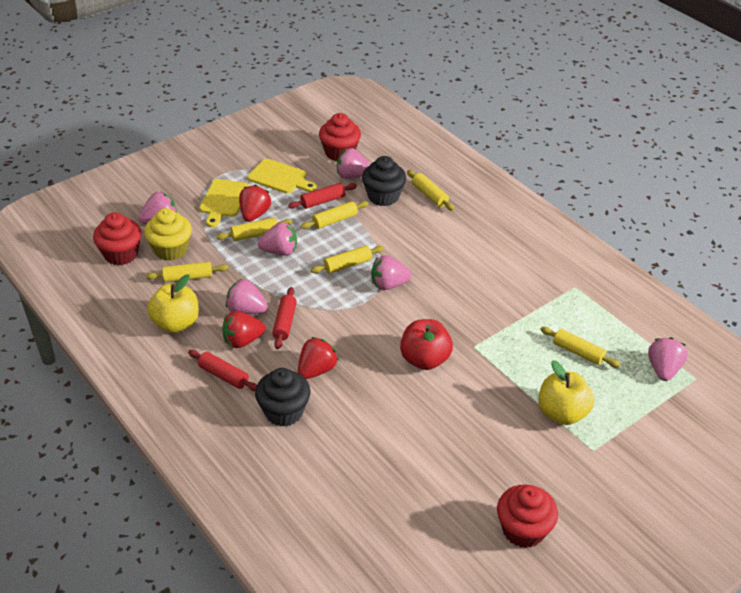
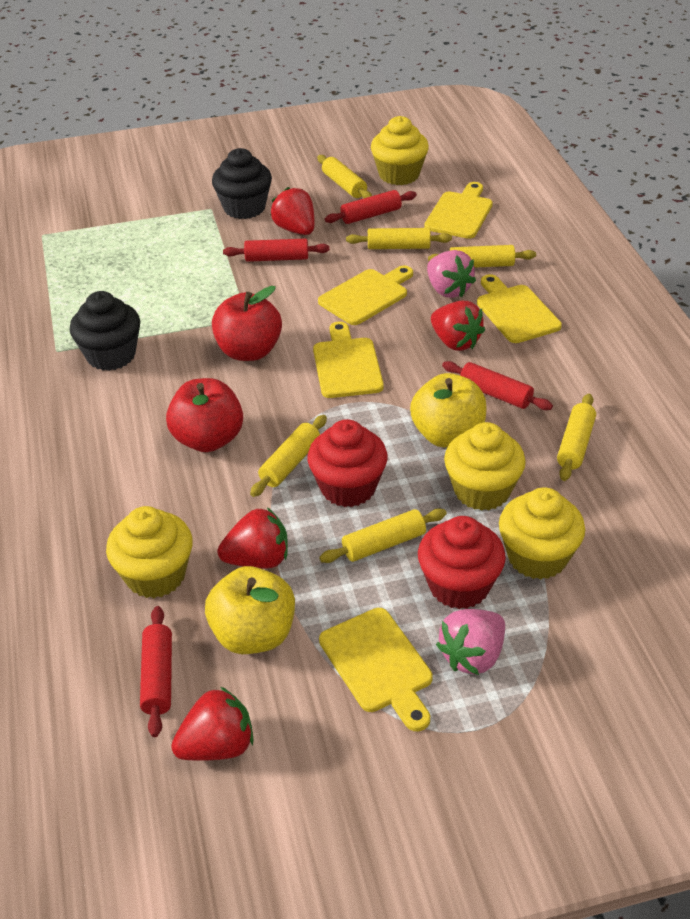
pink strawberry: [139,191,177,224] [226,279,268,314] [258,222,297,256] [337,148,370,179] [371,255,412,290] [648,337,687,381] = 6 -> [427,250,476,298] [436,609,505,675] = 2
red apple: [400,319,453,370] = 1 -> [166,378,243,452] [212,286,282,361] = 2
red cupcake: [93,212,141,265] [319,113,361,161] [497,484,558,548] = 3 -> [307,419,388,507] [418,516,506,609] = 2
red rolling pin: [188,350,257,391] [272,287,297,349] [288,183,357,209] = 3 -> [140,606,172,737] [223,238,330,262] [324,190,417,224] [442,361,553,410] = 4
red strawberry: [222,311,266,348] [239,185,271,222] [298,337,338,379] = 3 -> [171,686,253,761] [217,507,288,568] [270,187,315,235] [431,301,485,351] = 4
yellow cupcake: [144,208,192,261] = 1 -> [106,506,193,598] [371,116,429,185] [444,422,526,511] [499,487,585,580] = 4
yellow cutting board: [199,179,249,227] [247,159,317,193] = 2 -> [313,321,384,398] [318,266,413,325] [319,608,433,732] [424,182,493,239] [477,274,562,343] = 5

